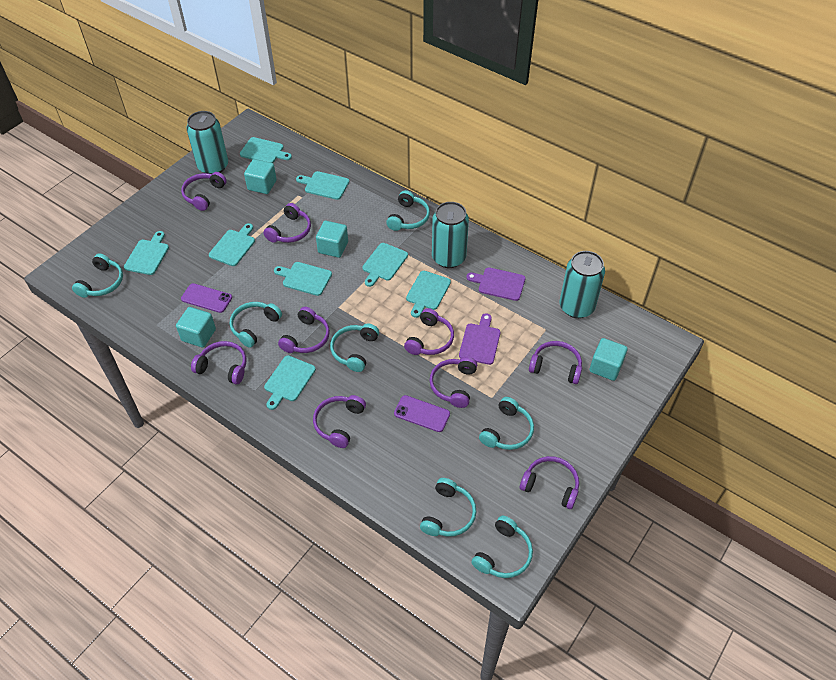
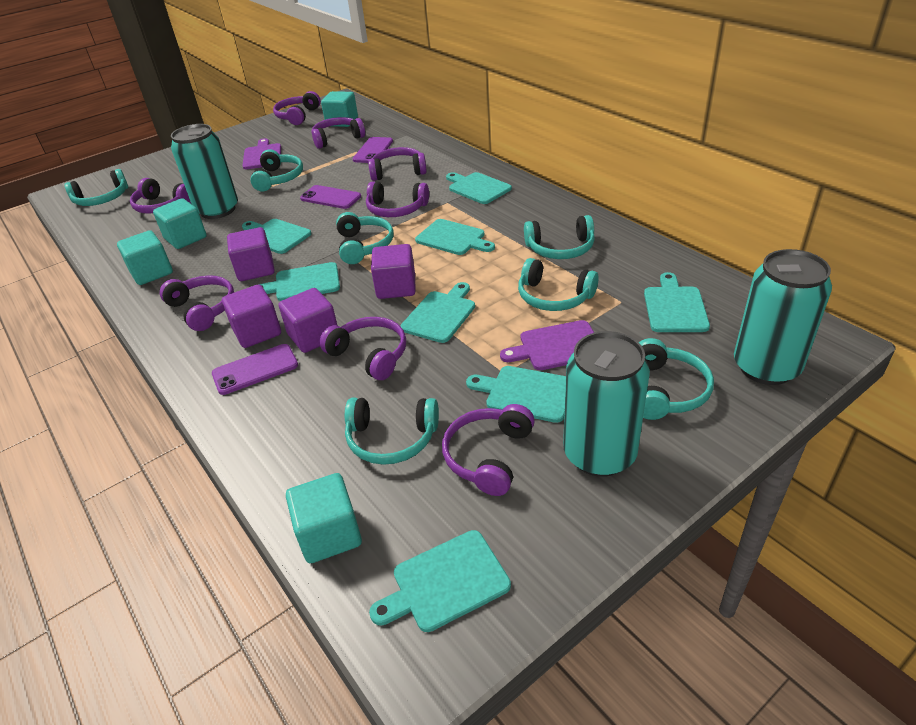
purple cube: none = 0 -> [222,285,281,348] [227,227,275,281] [279,288,338,353] [371,244,416,299] = 4
purple headphones: [181,172,227,211] [191,341,246,385] [263,203,311,243] [278,307,330,353] [313,395,366,448] [404,308,454,355] [430,357,477,408] [520,456,579,509] [529,341,582,384] = 9 -> [130,178,191,214] [160,275,234,331] [273,91,321,125] [311,117,365,149] [319,317,406,380] [366,182,429,217] [368,147,427,181] [442,404,535,496] = 8
purple phone: [181,283,232,313] [394,395,450,432] = 2 -> [212,344,298,395] [300,185,361,209] [352,137,393,163] = 3

